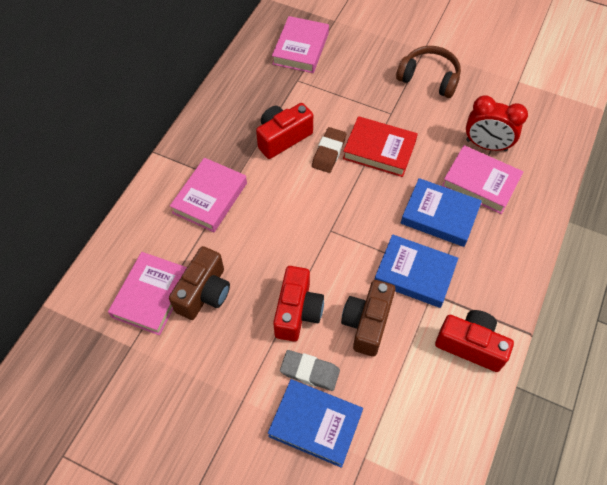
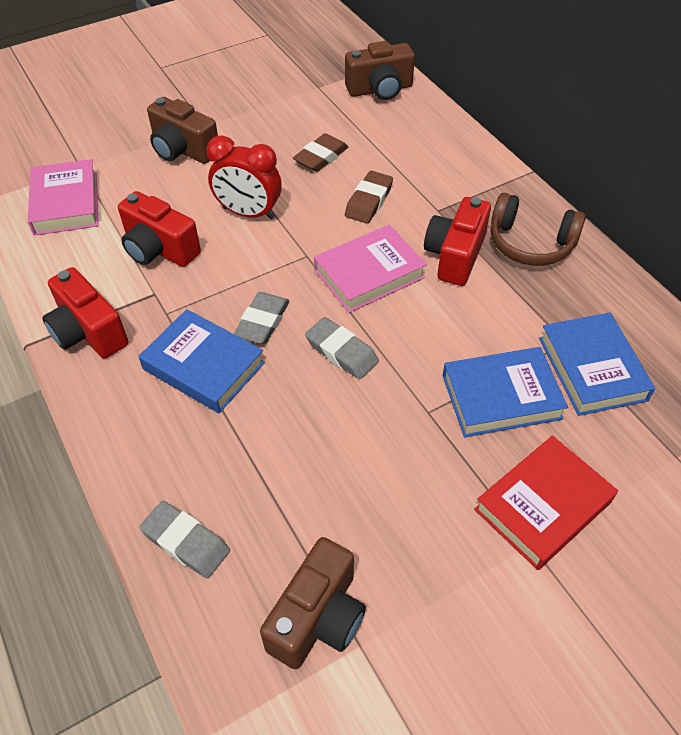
brown camera: [169,246,230,320] [341,280,395,357] = 2 -> [147,97,218,164] [260,537,366,669] [345,41,415,100] = 3
brown eraser: [312,127,346,173] = 1 -> [293,133,348,172] [345,171,393,224] = 2
grey eraser: [280,350,340,391] = 1 -> [139,501,230,579] [234,292,289,344] [305,317,379,380] = 3
pink book: [108,252,187,335] [170,158,247,232] [272,16,329,73] [442,145,523,214] = 4 -> [28,159,99,236] [314,225,427,313] = 2

